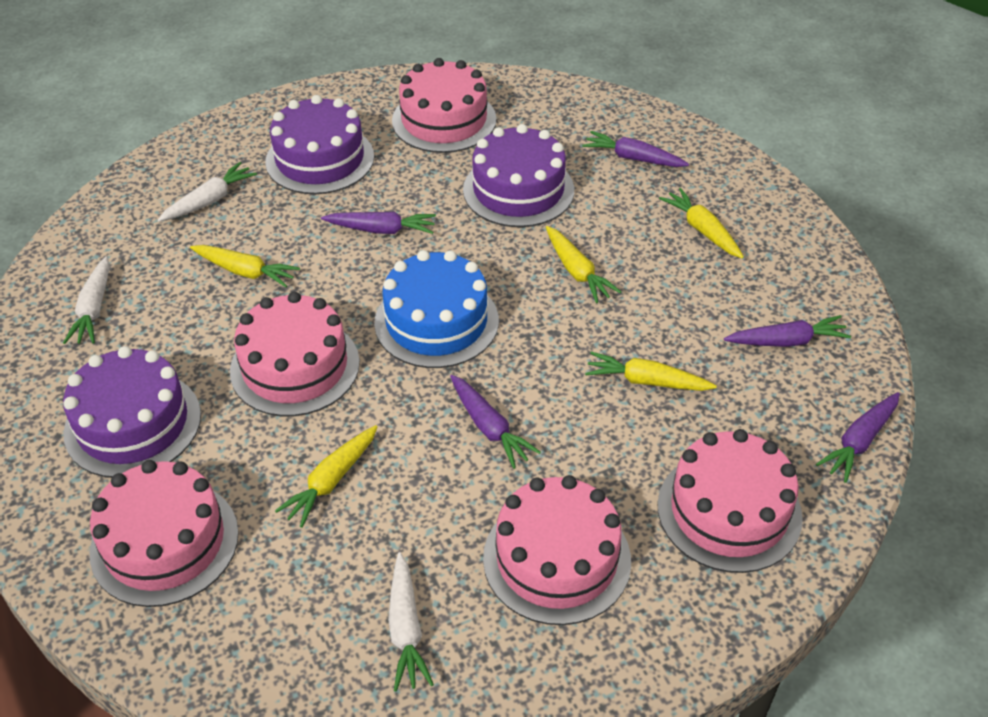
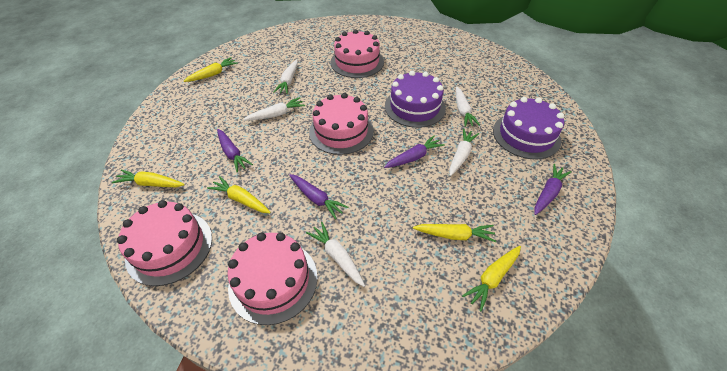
blue cake: [374,250,499,368] = 1 -> none = 0
pink cake: [89,460,239,607] [230,292,360,416] [392,58,496,153] [483,475,631,625] [657,429,803,573] = 5 -> [117,200,212,286] [228,232,318,325] [309,93,374,155] [330,29,384,78] = 4
purple cake: [63,346,201,478] [265,95,374,194] [463,124,574,227] = 3 -> [385,71,446,128] [493,97,564,159] = 2
purple carrot: [321,212,436,234] [450,375,541,469] [582,131,689,167] [724,315,851,347] [816,392,900,483] = 5 -> [217,129,253,172] [289,174,348,219] [384,136,445,168] [534,164,572,215] = 4
white carrot: [63,256,110,344] [158,162,257,222] [388,552,434,691] = 3 -> [243,97,305,120] [274,60,298,94] [306,222,365,287] [449,129,479,176] [456,87,480,127] = 5

